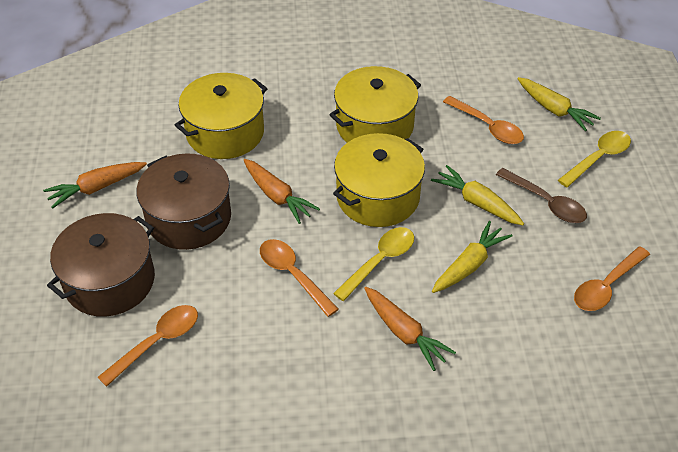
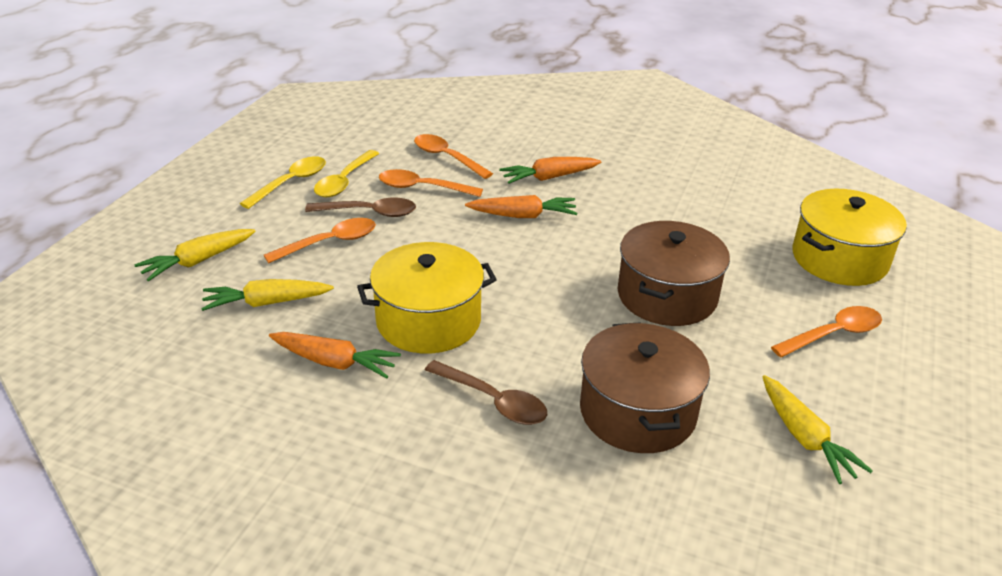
brown spoon: [496,168,587,223] = 1 -> [305,198,416,217] [425,360,547,425] = 2
yellow pot: [175,73,268,159] [329,66,421,142] [333,133,425,227] = 3 -> [357,242,497,354] [793,189,907,286] = 2

